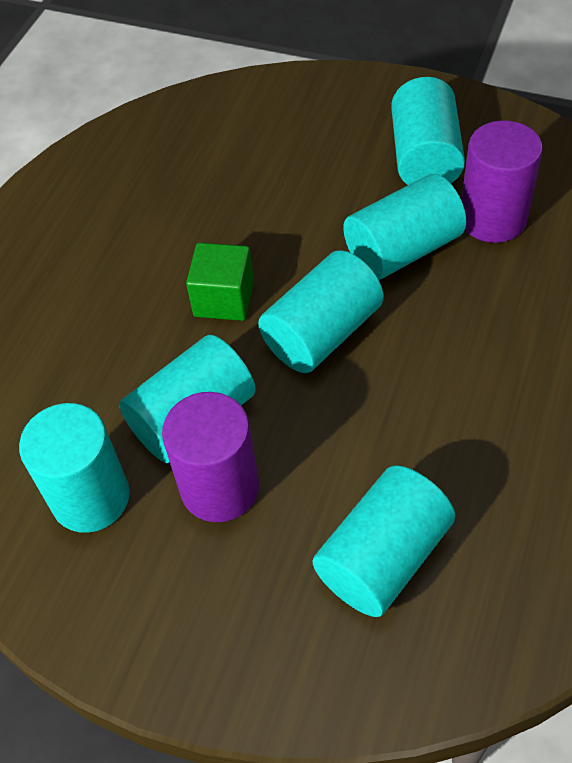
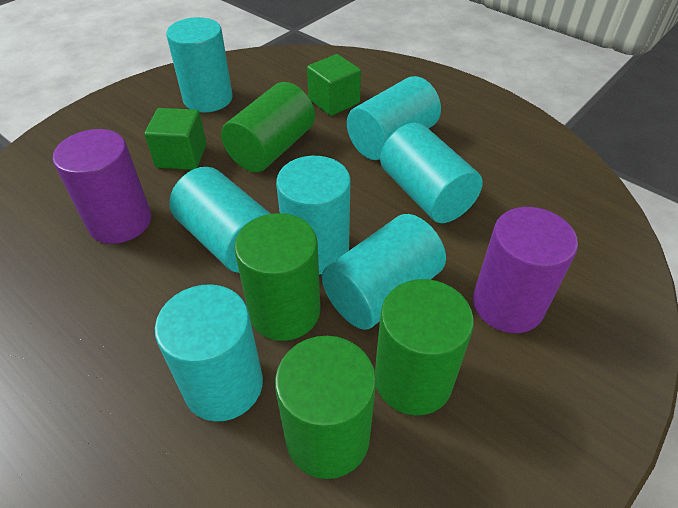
green cube: [186,243,254,321] = 1 -> [144,108,207,170] [307,54,361,116] = 2
green cylinder: none = 0 -> [221,82,315,172] [234,213,321,341] [275,336,376,479] [375,279,474,415] = 4
turquoise cylinder: [19,403,130,533] [119,335,256,463] [258,250,384,373] [313,465,455,617] [343,174,467,280] [391,77,465,185] = 6 -> [155,284,263,421] [166,17,233,113] [169,167,271,273] [276,156,351,274] [322,214,446,330] [347,76,441,160] [380,122,483,223] = 7

